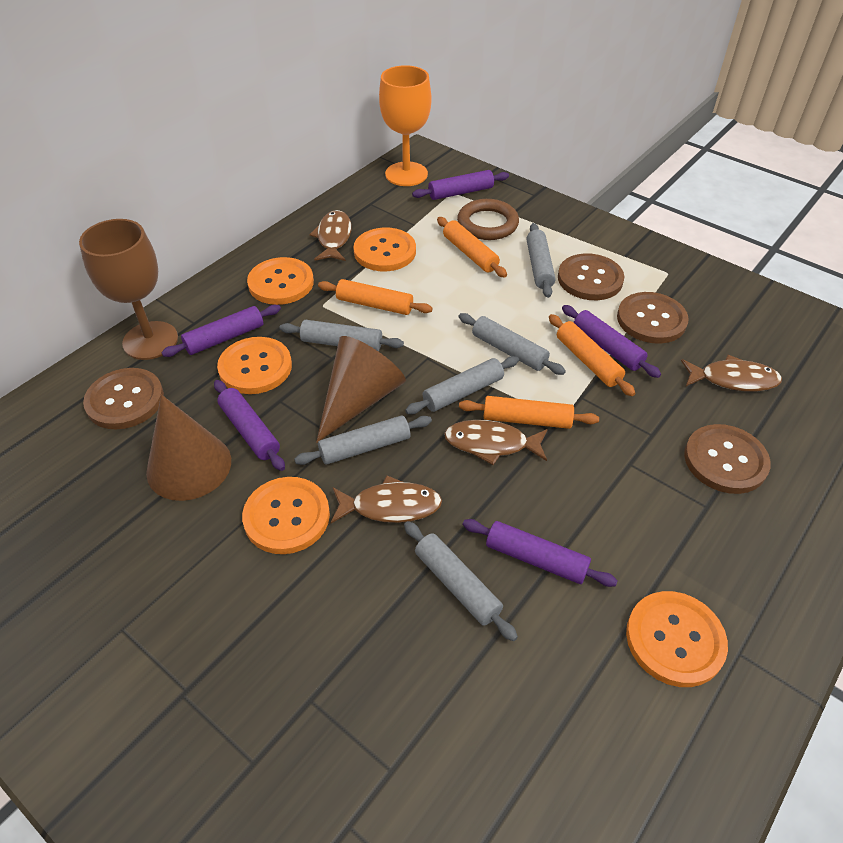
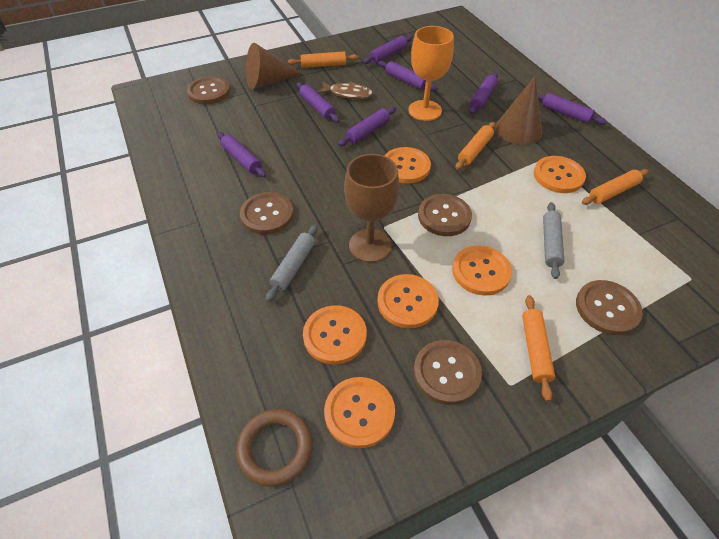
brown button: [83,368,164,429] [558,253,624,300] [617,292,689,344] [684,424,771,494] = 4 -> [187,76,230,104] [240,192,294,234] [414,340,482,405] [418,194,472,236] [576,280,643,335] = 5
brown fish: [309,210,352,261] [331,475,442,523] [444,420,548,465] [681,355,782,392] = 4 -> [317,81,373,99] = 1
grey rolling pin: [280,320,404,351] [294,415,432,465] [404,521,518,642] [405,356,519,414] [459,313,566,375] [526,223,555,298] = 6 -> [266,224,318,302] [543,202,564,279] = 2
orange button: [217,337,292,394] [242,477,330,554] [247,257,314,305] [353,228,416,271] [626,591,728,687] = 5 -> [303,305,367,364] [324,377,395,448] [377,274,439,328] [385,147,431,183] [452,246,512,296] [534,156,586,193] = 6
purple rolling pin: [161,305,281,357] [214,380,285,471] [412,170,509,200] [462,519,618,587] [562,305,661,378] = 5 -> [217,132,266,177] [296,82,340,123] [338,107,396,146] [363,35,413,64] [378,61,437,91] [469,73,498,114] [537,92,607,125] = 7

